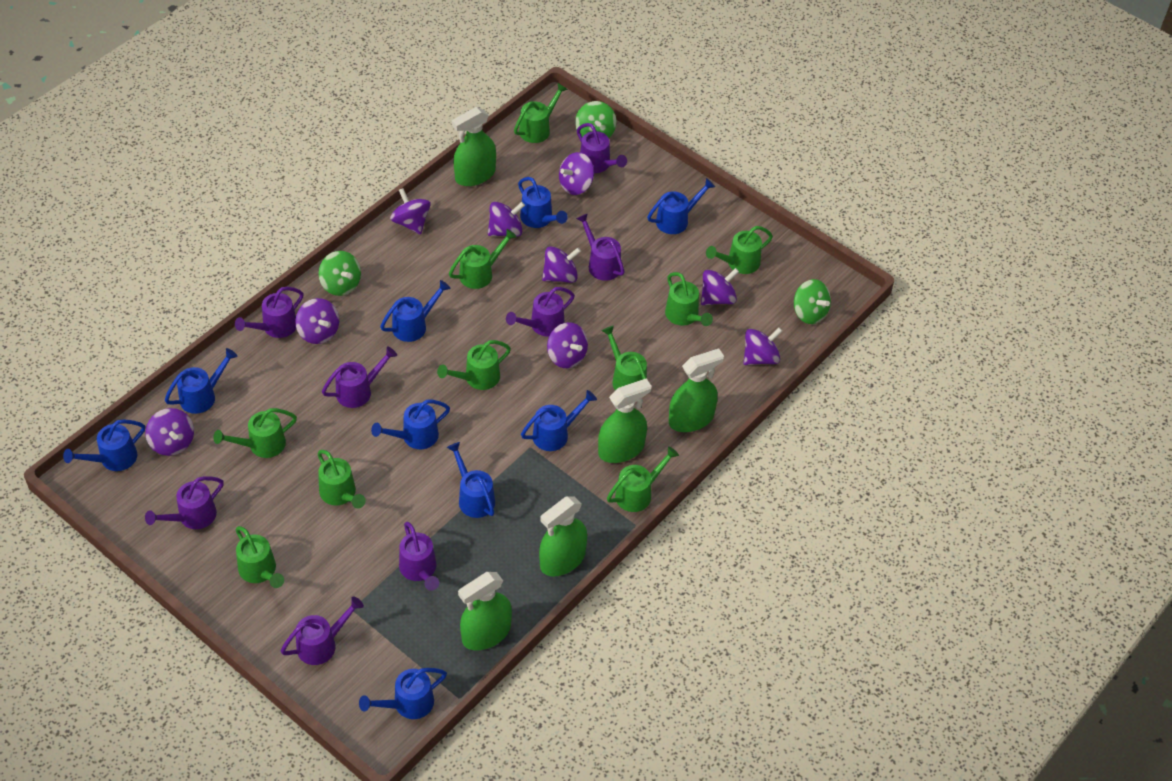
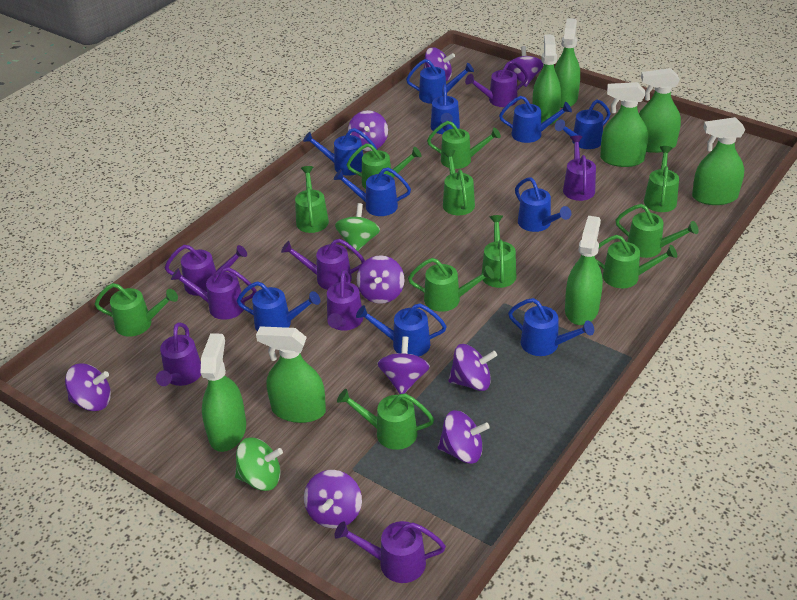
blue watering can: [63,419,145,471] [165,348,238,414] [359,668,447,719] [371,400,450,449] [380,280,451,342] [447,442,495,518] [518,177,568,228] [521,390,597,451] [647,178,715,234] = 9 -> [237,281,320,331] [303,128,377,176] [334,168,411,216] [356,303,447,357] [406,59,474,104] [431,84,460,134] [499,96,572,143] [508,298,594,356] [515,177,571,232] [555,99,611,149] = 10
green spinning top: [319,251,361,296] [575,101,617,138] [794,279,831,324] = 3 -> [235,438,283,491] [335,203,380,254] = 2
green spray bottle: [452,107,496,186] [458,572,512,650] [539,496,587,576] [598,379,652,463] [669,349,724,432] = 5 -> [200,333,246,452] [256,326,326,423] [532,34,561,125] [554,18,580,108] [565,216,603,325] [600,82,648,167] [639,68,681,153] [692,117,745,205] = 8
green watering can: [213,408,297,458] [236,526,284,588] [317,450,366,508] [437,340,511,390] [449,229,517,289] [514,83,568,143] [601,326,647,390] [607,446,679,512] [665,272,713,326] [706,226,773,274] = 10 -> [95,283,178,337] [295,166,329,233] [337,389,434,450] [347,143,422,189] [408,258,494,312] [427,121,501,169] [443,150,475,215] [482,215,516,288] [596,235,677,288] [615,204,699,258] [644,146,679,212] = 11

